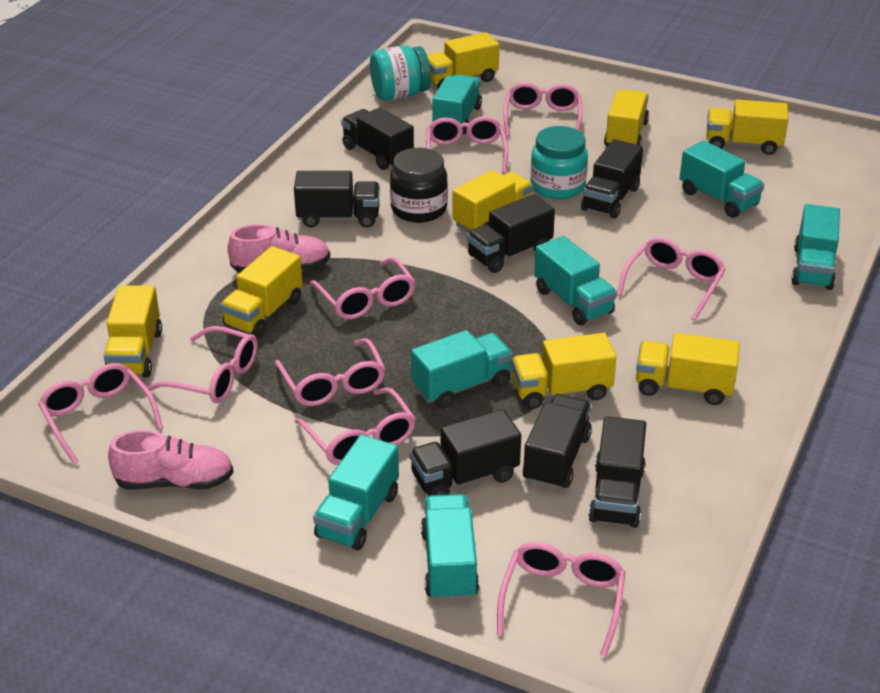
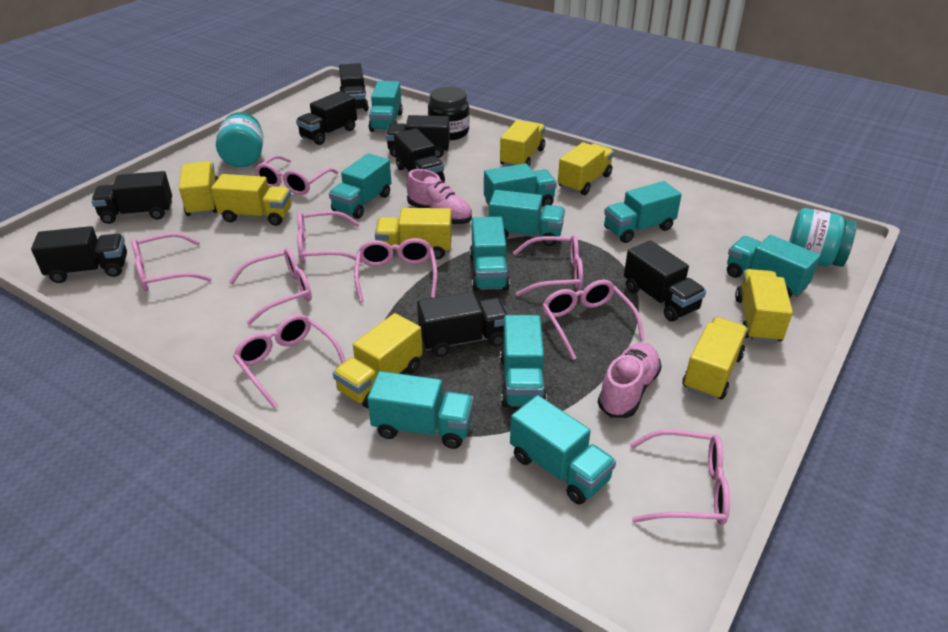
black truck: [294,171,380,228] [341,107,414,170] [409,409,521,496] [467,194,555,273] [523,394,592,490] [581,139,643,219] [588,416,646,528] = 7 -> [31,226,127,283] [91,171,172,224] [296,91,357,145] [339,63,369,111] [386,115,450,158] [394,128,445,182] [417,291,508,357] [624,240,706,322] = 8
turquoise truck: [313,435,399,550] [411,330,513,408] [421,494,479,601] [432,75,482,134] [534,236,617,325] [680,140,764,218] [791,204,840,290] = 7 -> [329,153,391,219] [367,371,474,449] [369,81,403,132] [470,217,510,291] [484,163,557,207] [489,190,565,246] [500,315,547,407] [510,395,616,505] [604,181,682,243] [727,235,820,298] = 10

